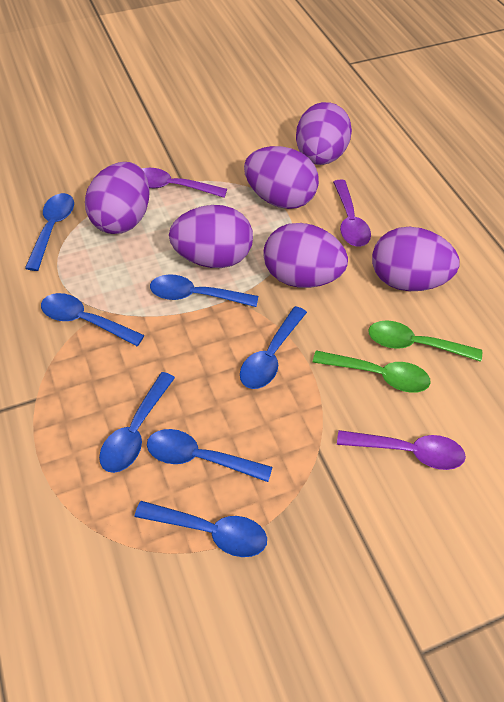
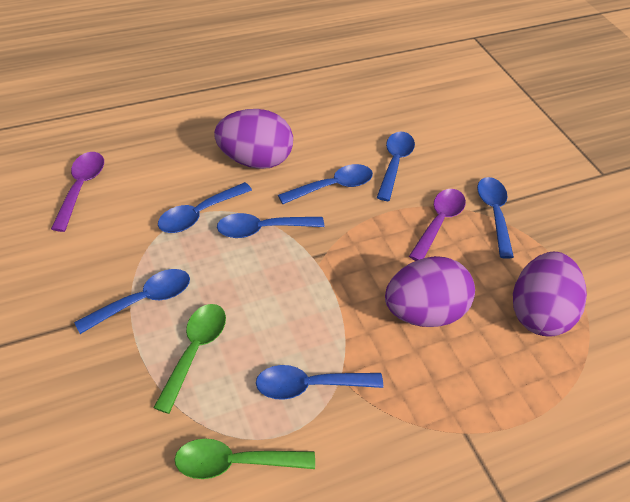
purple egg: [85,162,150,234] [169,205,253,268] [244,146,319,209] [263,223,348,288] [296,102,352,165] [372,227,460,291] = 6 -> [214,109,293,169] [385,256,475,327] [513,252,587,337] = 3
purple spoon: [142,168,227,198] [333,180,371,247] [337,430,466,470] = 3 -> [51,152,104,232] [409,189,466,261] = 2

